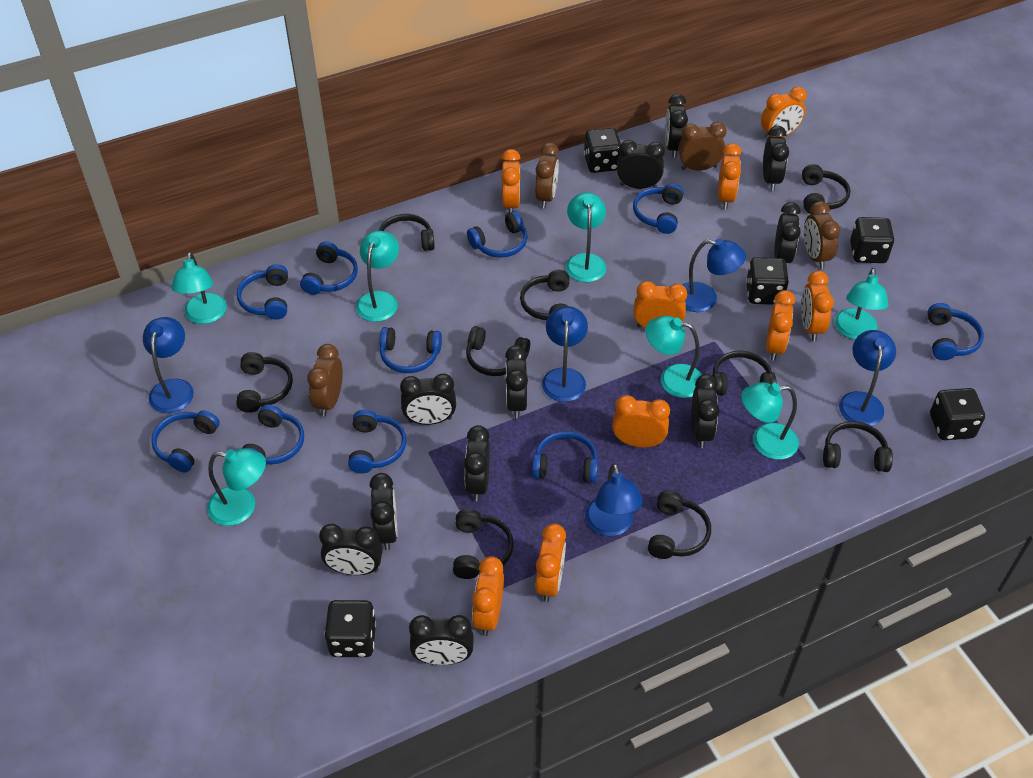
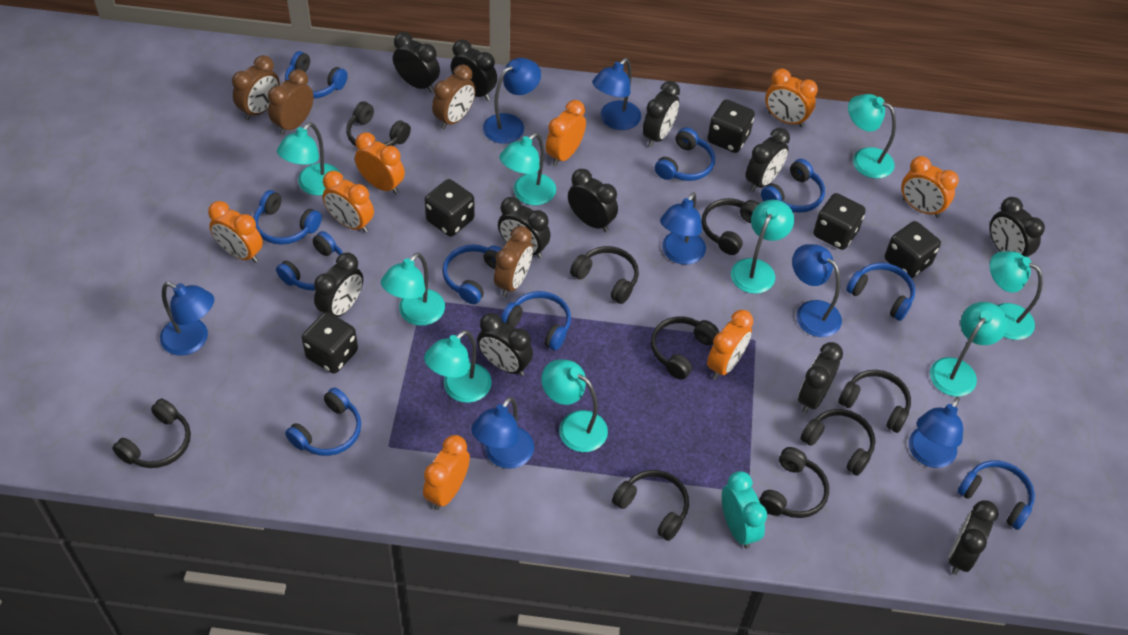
blue lamp: [143,317,194,413] [542,306,588,402] [585,463,643,536] [683,238,746,312] [839,330,896,426] = 5 -> [160,282,214,356] [471,397,534,469] [483,58,541,144] [592,58,641,130] [660,192,706,265] [792,244,842,337] [909,397,963,468] = 7
orange clock: [472,556,504,636] [501,149,521,213] [535,524,566,602] [612,395,670,447] [634,281,687,328] [718,143,742,209] [761,87,807,141] [766,290,795,361] [801,271,834,341] = 9 -> [208,201,263,263] [323,171,374,233] [355,132,405,194] [423,435,470,510] [546,100,586,166] [707,310,753,379] [765,69,818,127] [901,156,959,218] = 8
turquoise clock: none = 0 -> [722,471,767,549] = 1
turquoise lamp: [172,252,227,324] [207,448,266,526] [356,231,399,322] [566,192,606,282] [645,316,702,398] [741,382,799,460] [835,268,889,340] = 7 -> [277,122,340,196] [381,253,445,326] [424,330,492,403] [499,133,556,205] [541,359,608,452] [731,200,794,294] [848,94,896,179] [930,302,1008,397] [990,251,1043,340] = 9

